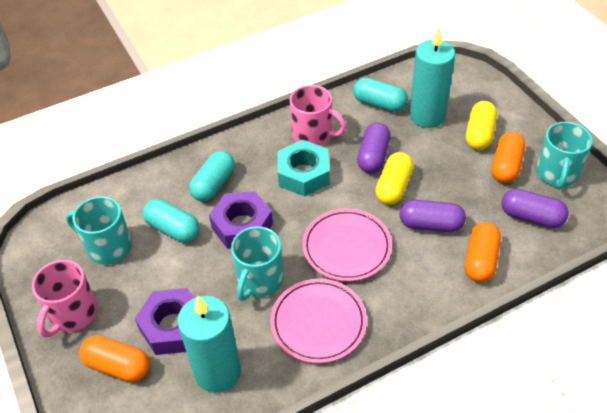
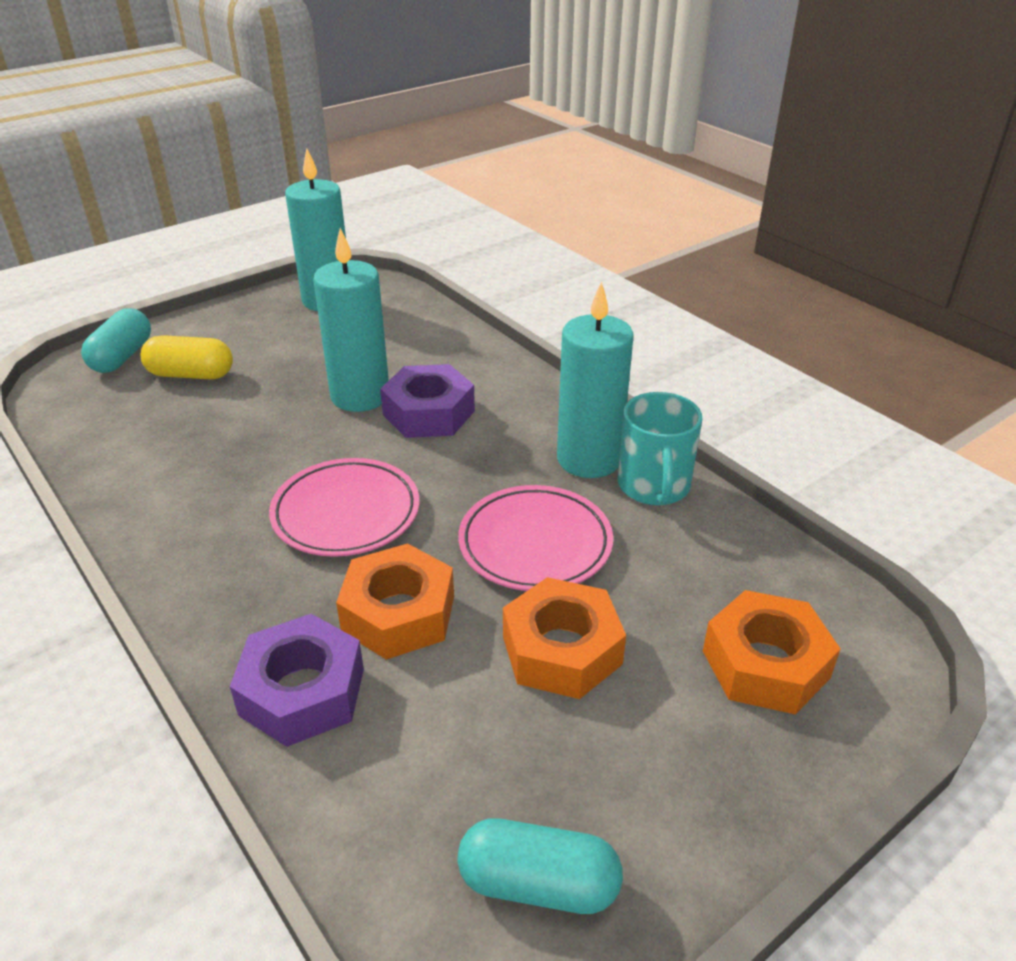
orange capsule: [79,335,150,382] [465,222,501,282] [491,132,525,183] = 3 -> none = 0
orange nut: none = 0 -> [336,543,454,660] [503,577,626,699] [703,590,840,715] = 3
pink mug: [32,260,98,337] [290,85,346,146] = 2 -> none = 0
purple capsule: [357,123,391,173] [400,200,466,232] [501,189,569,228] = 3 -> none = 0
turquoise candle: [177,296,241,393] [409,27,455,128] = 2 -> [285,149,346,311] [313,228,389,412] [557,281,634,478] = 3
turquoise capsule: [142,199,200,242] [189,151,235,201] [353,78,408,112] = 3 -> [81,308,151,373] [457,818,623,914] = 2
turquoise mug: [66,196,132,264] [231,226,284,301] [536,122,593,189] = 3 -> [618,392,702,505] = 1
turquoise nut: [278,140,330,197] = 1 -> none = 0
yellow capsule: [375,152,413,205] [466,101,497,150] = 2 -> [141,335,233,379] = 1

